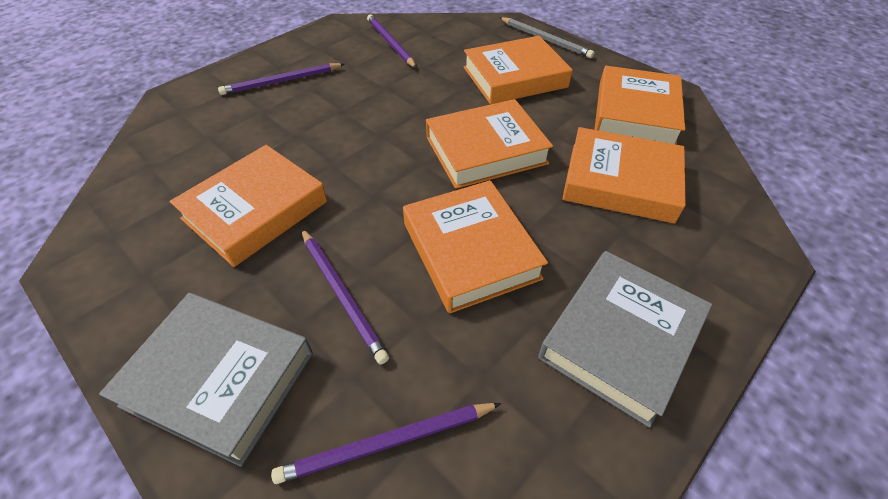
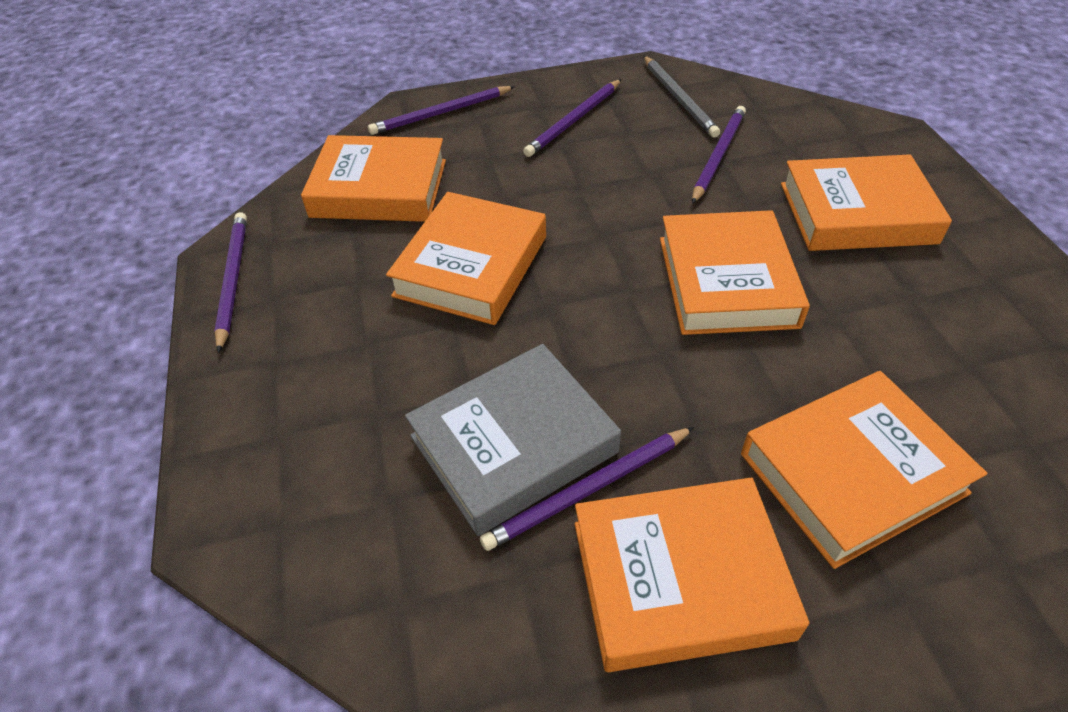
grey book: [99,293,313,467] [538,251,712,428] = 2 -> [405,344,621,536] = 1
purple pencil: [218,63,344,95] [271,403,502,484] [302,229,389,364] [367,14,417,68] = 4 -> [214,212,247,353] [368,86,515,135] [480,427,694,551] [523,79,621,157] [692,106,746,204] = 5

